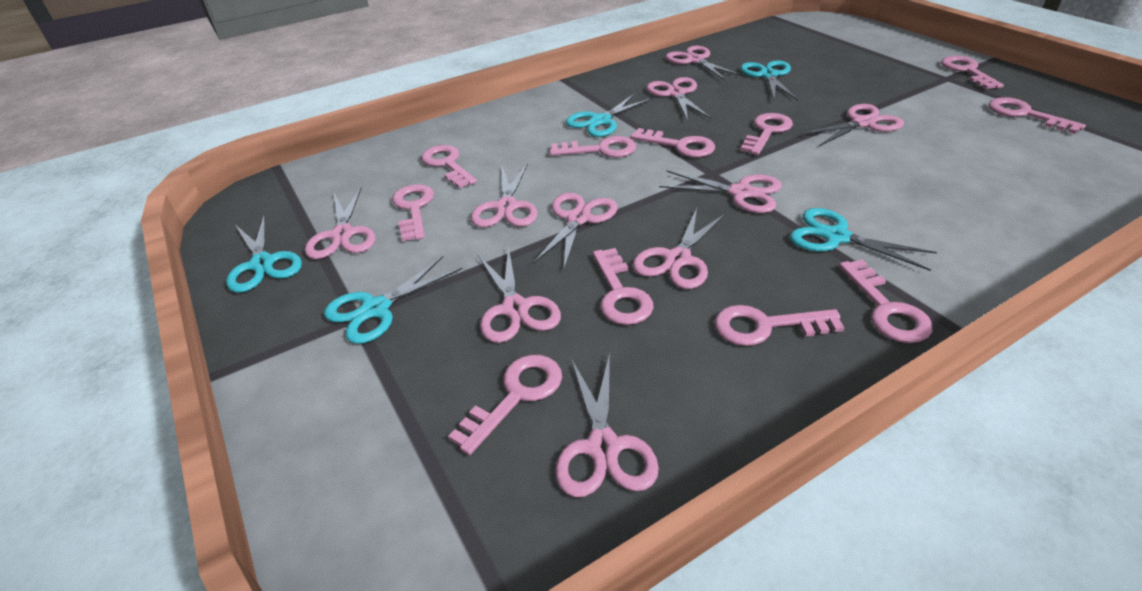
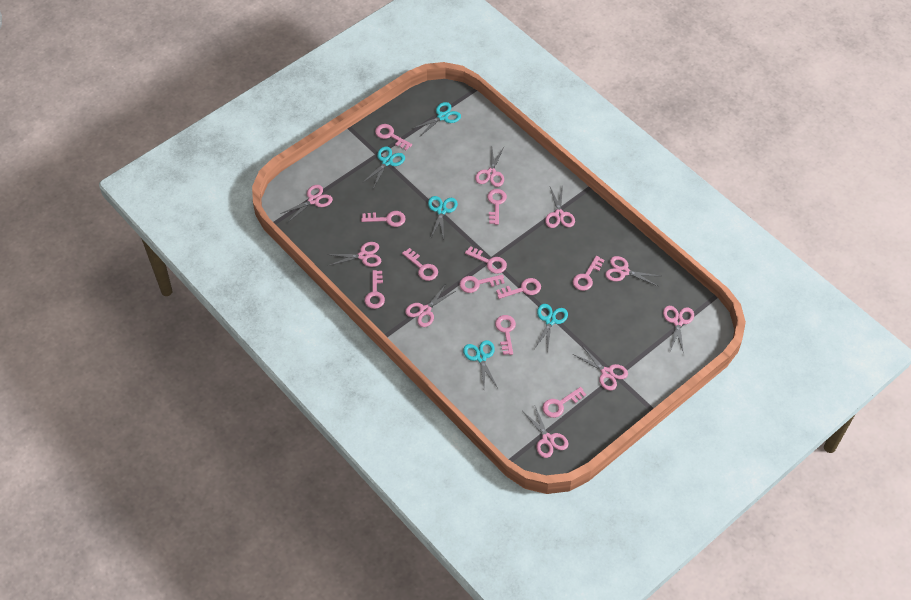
pink scissors: [305,187,375,259] [471,163,538,227] [478,246,561,343] [533,193,617,269] [555,353,659,497] [633,208,726,289] [647,77,711,121] [659,170,782,213] [666,46,742,80] [800,104,904,146] = 10 -> [280,185,333,222] [326,242,381,267] [405,283,456,327] [475,147,504,187] [523,406,568,458] [545,186,575,228] [573,345,628,391] [605,256,660,287] [663,306,694,354] = 9

